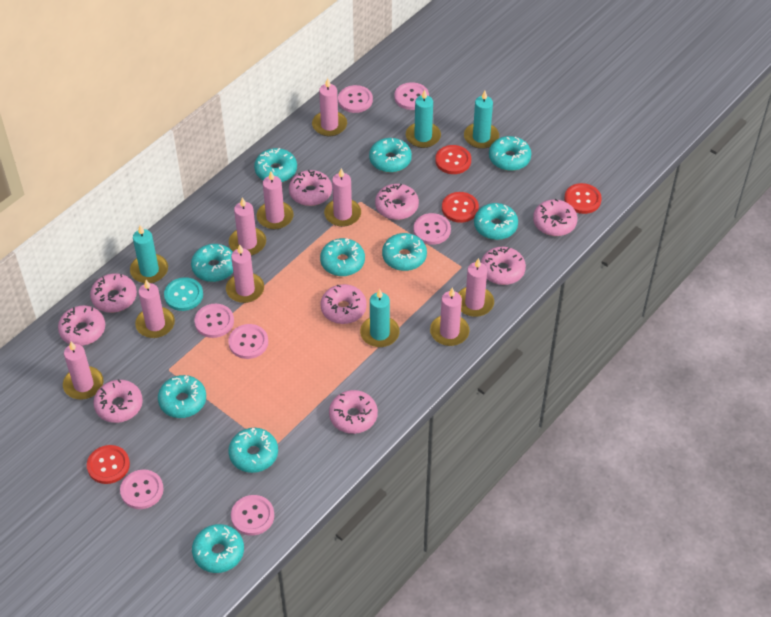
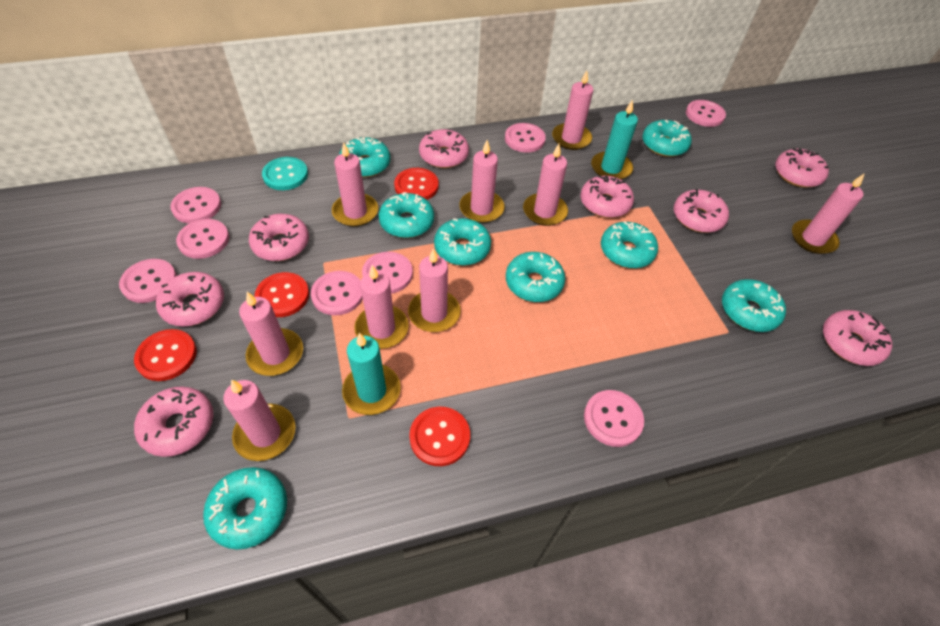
pink button: [120,469,164,509] [194,304,234,338] [228,324,268,359] [231,495,274,536] [338,85,373,113] [395,82,429,110] [414,213,451,245] = 7 -> [119,259,177,303] [170,187,221,223] [176,219,229,259] [311,271,363,315] [362,252,413,294] [505,123,546,153] [584,390,644,447] [686,100,726,127] = 8
pink donut: [58,305,105,346] [90,273,137,313] [93,379,143,423] [289,170,332,206] [321,284,367,324] [329,390,378,434] [375,184,419,220] [481,247,526,285] [533,199,577,236] = 9 -> [134,386,214,457] [156,272,224,327] [249,214,309,261] [419,129,469,168] [580,175,634,218] [674,189,729,233] [775,148,829,188] [823,310,892,366] = 8
turquoise candle: [130,225,168,283] [360,289,400,347] [406,89,441,148] [464,91,499,149] = 4 -> [342,332,401,415] [591,100,638,180] = 2
turquoise donut: [158,375,206,418] [191,244,233,282] [192,524,244,573] [228,428,278,473] [254,148,297,182] [320,238,365,276] [369,138,412,173] [382,233,427,271] [474,203,518,240] [489,136,531,171] = 10 -> [203,467,287,550] [339,137,390,177] [378,192,434,238] [434,218,491,266] [506,252,565,302] [601,221,658,268] [642,120,692,157] [722,279,786,332] = 8

